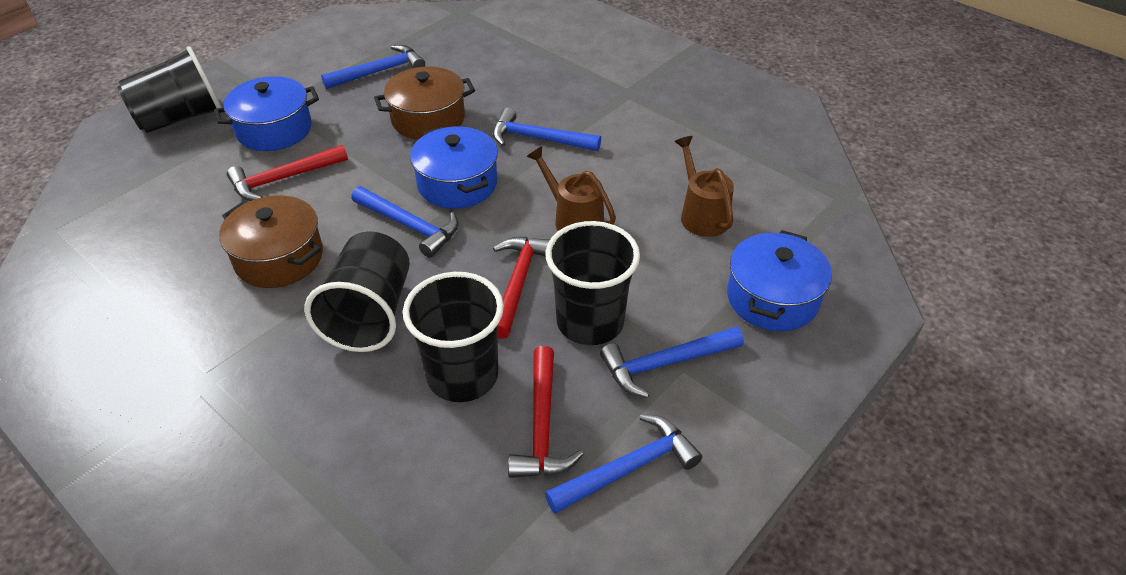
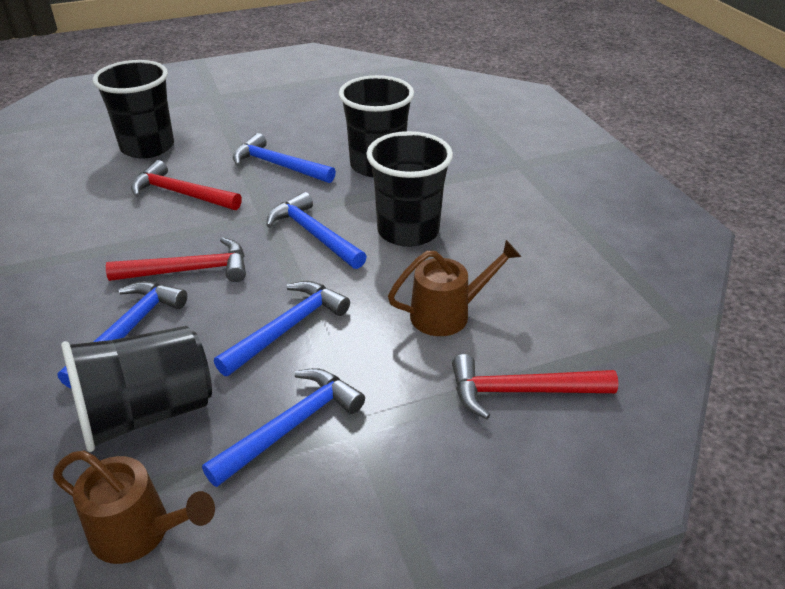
blue pot: [214,76,319,151] [410,126,498,209] [727,230,832,331] = 3 -> none = 0
brown pot: [219,195,323,288] [374,67,475,140] = 2 -> none = 0

